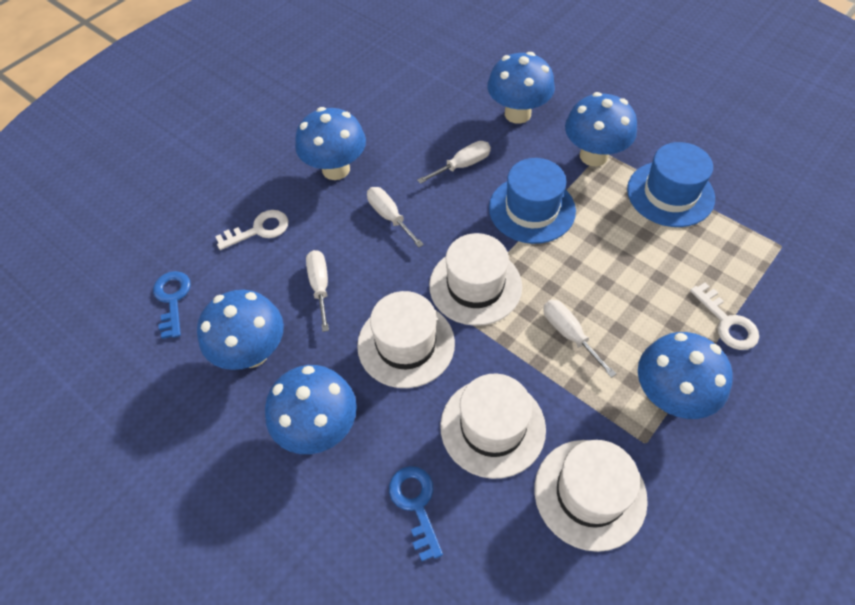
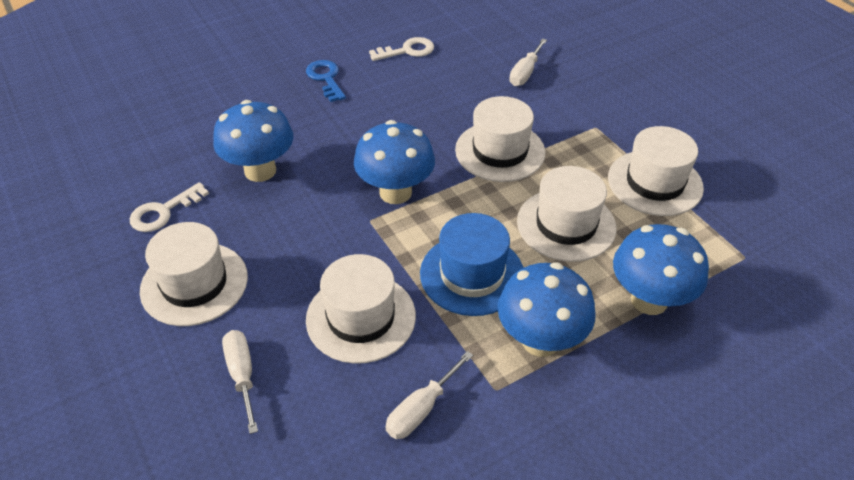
blue hat: [489,158,576,244] [627,142,715,227] = 2 -> [420,213,523,316] = 1
blue key: [153,271,191,339] [389,466,443,561] = 2 -> [306,60,346,102] = 1
blue mushroom: [197,290,284,370] [265,365,357,454] [295,107,366,180] [487,52,555,124] [565,92,637,166] [638,332,733,419] = 6 -> [213,100,293,182] [354,120,435,204] [498,262,595,357] [613,224,709,315] = 4
white hat: [357,291,455,388] [429,233,522,326] [440,373,546,479] [534,440,648,552] = 4 -> [140,222,248,326] [306,254,416,364] [455,96,545,182] [517,166,616,262] [608,126,704,216] = 5
white screwdriver: [306,250,329,332] [367,187,424,247] [417,141,491,184] [543,300,616,378] = 4 -> [222,330,258,434] [385,351,473,439] [509,39,547,86] = 3

